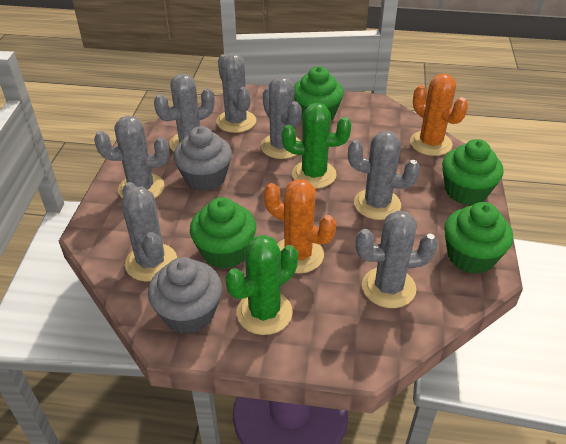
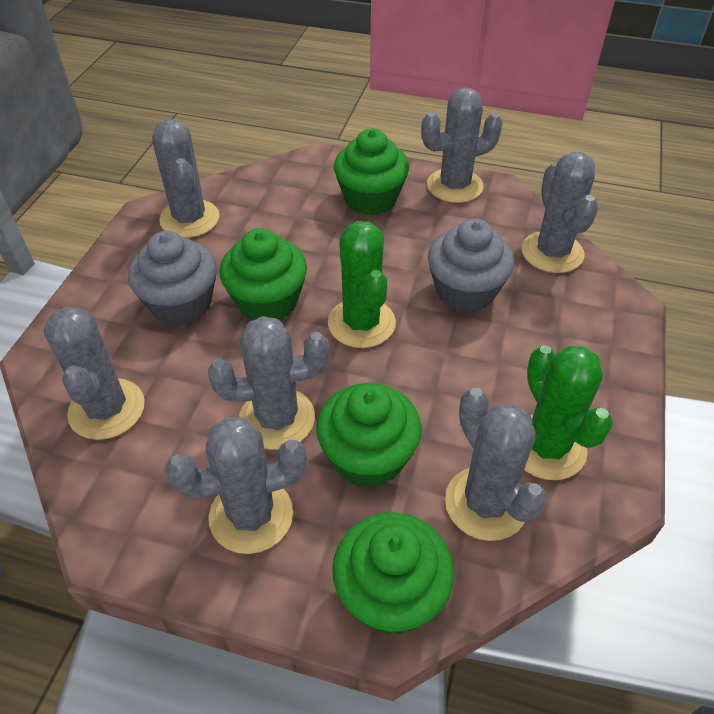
orange cactus: [264,179,336,274] [410,74,468,156] = 2 -> none = 0

